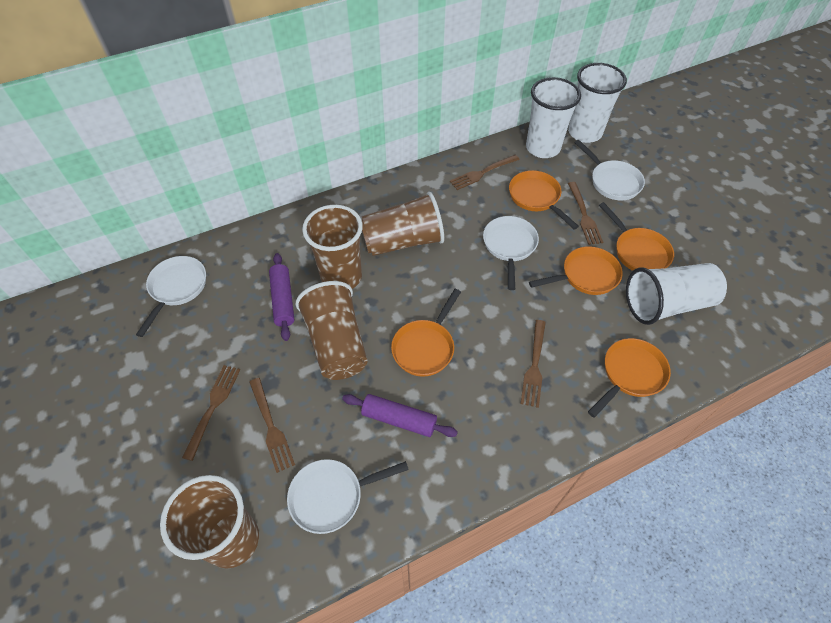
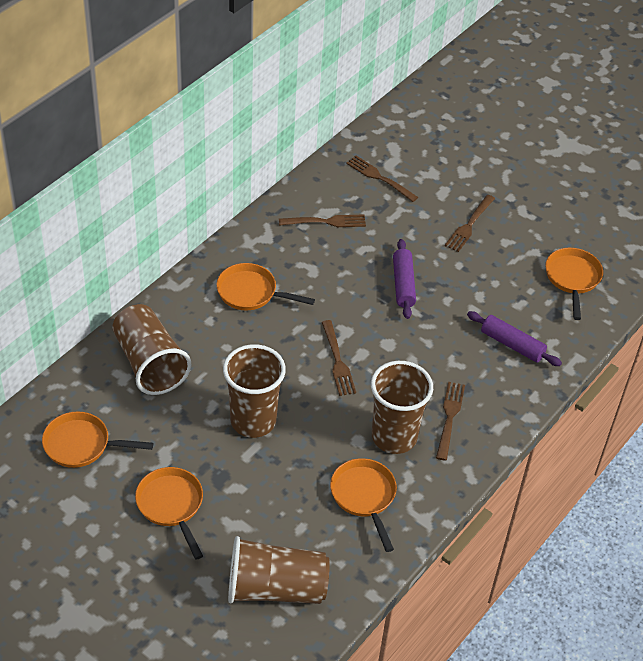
white cup: [526,77,581,158] [568,63,627,143] [626,263,727,325] = 3 -> none = 0
white pan: [136,256,206,337] [287,459,409,534] [483,216,539,290] [574,140,645,200] = 4 -> none = 0

